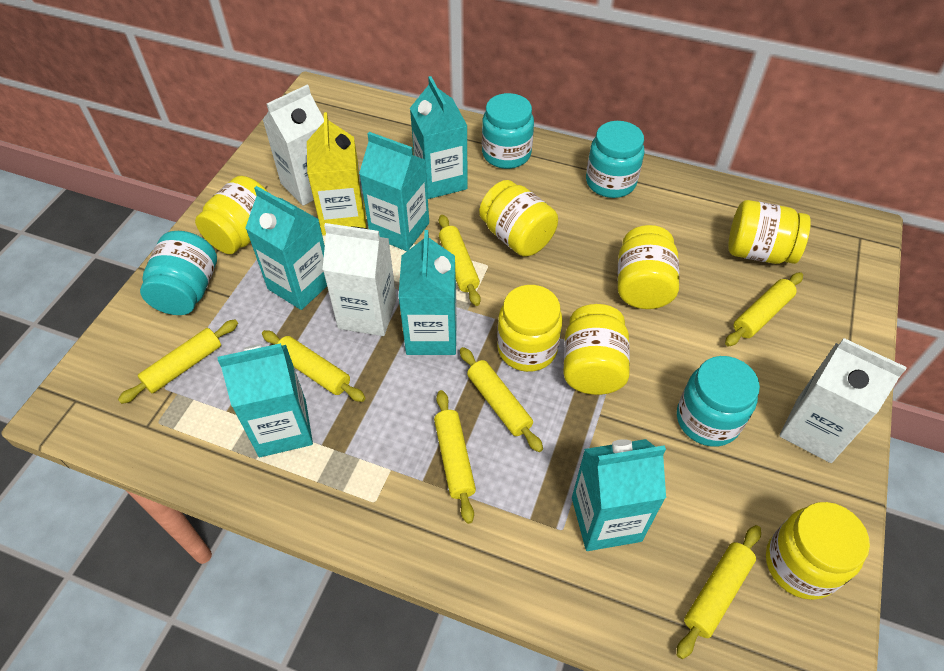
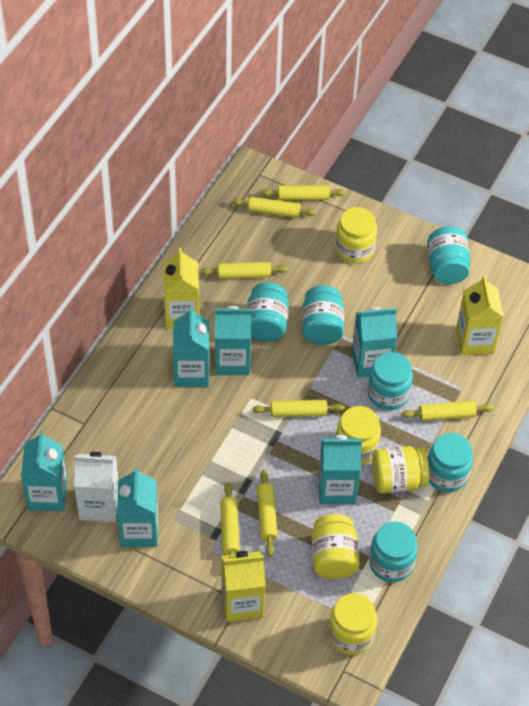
turquoise jar: [140,231,217,315] [482,93,534,169] [586,121,644,198] [677,356,760,447] = 4 -> [246,282,289,342] [302,286,344,345] [367,352,413,410] [369,521,418,582] [427,226,471,284] [428,433,473,492] = 6
white carton: [262,85,324,206] [323,223,397,336] [779,338,907,463] = 3 -> [74,452,118,522] = 1
yellow carton: [307,112,366,236] = 1 -> [163,248,200,328] [221,551,266,622] [456,275,504,356] = 3
yellow jar: [195,176,269,254] [479,180,558,257] [497,285,563,372] [563,304,630,395] [617,225,679,309] [728,200,811,264] [766,502,870,600] = 7 -> [312,514,360,579] [328,593,378,655] [335,207,377,264] [336,406,381,465] [372,446,429,493] = 5

